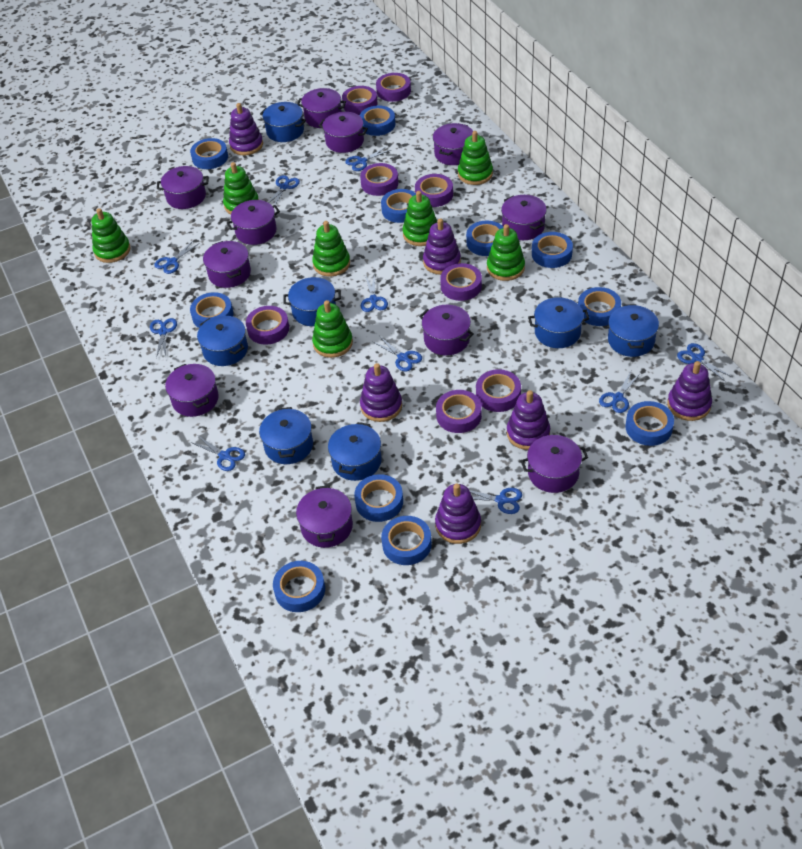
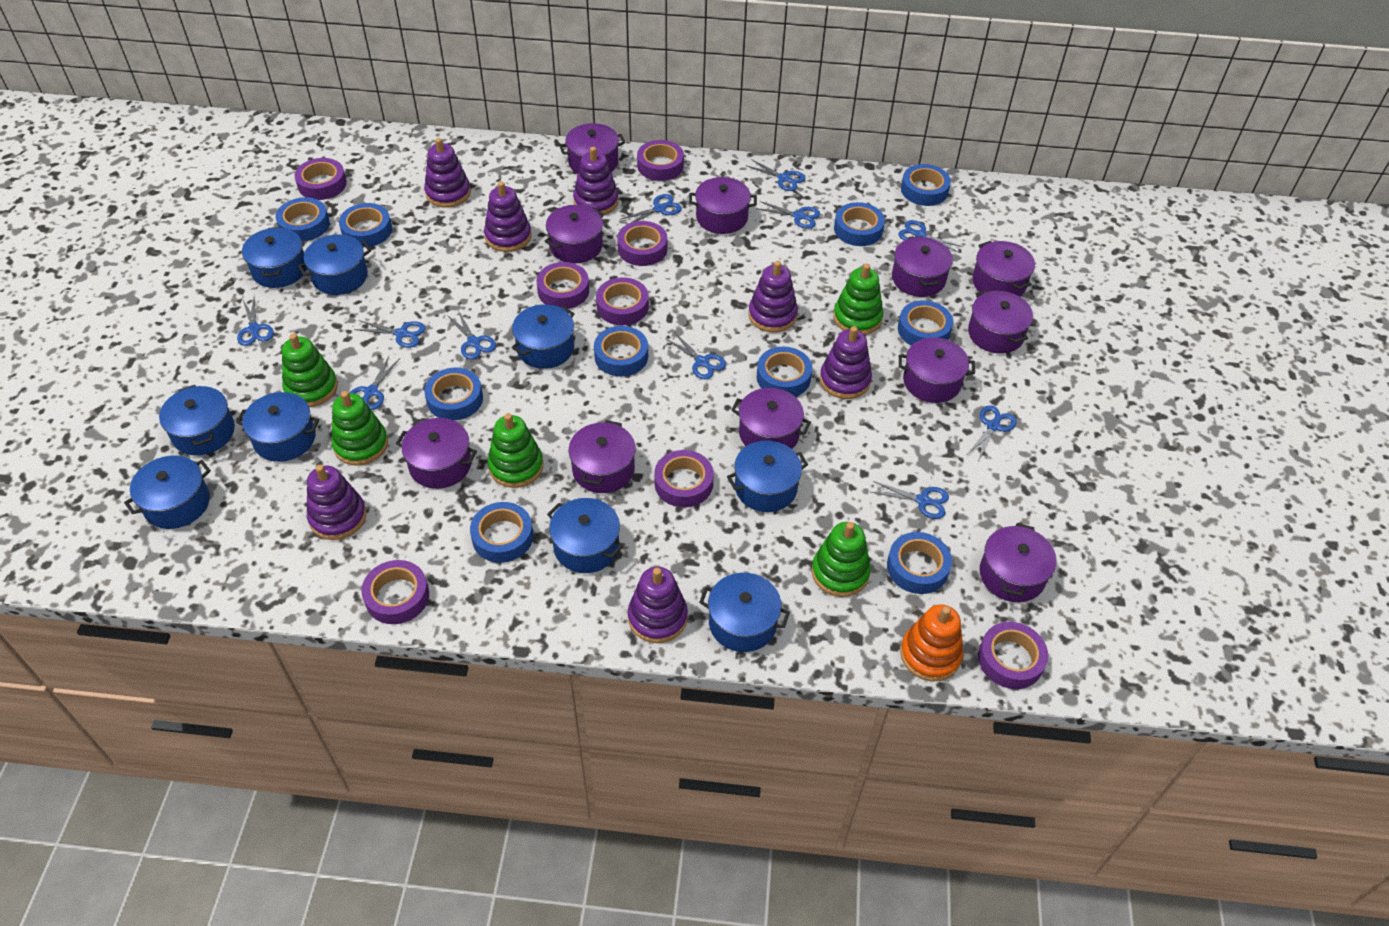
blue pot: [197,316,248,366] [259,407,313,464] [260,102,306,142] [283,277,341,326] [328,422,382,481] [528,297,589,348] [608,304,659,357] = 7 -> [124,456,211,529] [159,385,235,455] [236,392,319,462] [242,227,307,288] [298,234,371,295] [512,304,575,369] [547,498,623,573] [699,573,790,652] [727,440,808,512] = 9
blue scissors: [150,318,177,358] [154,240,200,274] [190,435,245,471] [268,175,300,205] [345,146,391,171] [361,273,388,312] [373,337,422,371] [469,488,522,514] [599,371,641,413] [677,343,732,382] = 10 -> [237,297,274,346] [350,356,400,410] [354,320,426,348] [447,311,496,360] [621,194,682,223] [665,332,726,379] [745,159,805,191] [756,201,820,229] [871,481,949,519] [898,220,964,253] [968,405,1017,459] = 11
blue tape: [190,138,228,169] [190,292,233,328] [273,561,325,612] [354,474,403,522] [359,105,395,136] [381,189,416,223] [381,516,432,565] [466,221,503,256] [532,232,573,268] [578,287,621,326] [625,401,674,446] = 11 -> [276,197,330,242] [339,203,392,247] [424,368,483,421] [470,502,533,563] [594,326,648,376] [756,347,812,397] [834,202,885,246] [887,532,952,594] [898,300,953,345] [901,164,951,206] = 10
green stacking toy: [92,208,131,263] [223,162,259,214] [312,221,350,276] [312,300,353,358] [402,191,437,246] [458,131,493,185] [487,224,525,281] = 7 -> [282,334,338,407] [331,391,388,466] [488,413,543,488] [812,522,871,597] [833,264,883,335] = 5
orange stacking toy: none = 0 -> [900,604,963,681] = 1
purple stacking toy: [229,103,263,155] [360,363,402,422] [423,218,461,275] [435,483,481,544] [507,390,550,450] [667,361,712,421] = 6 -> [307,465,366,540] [424,138,471,208] [484,181,531,252] [573,147,619,216] [628,567,688,643] [748,261,798,332] [820,326,872,399] = 7

